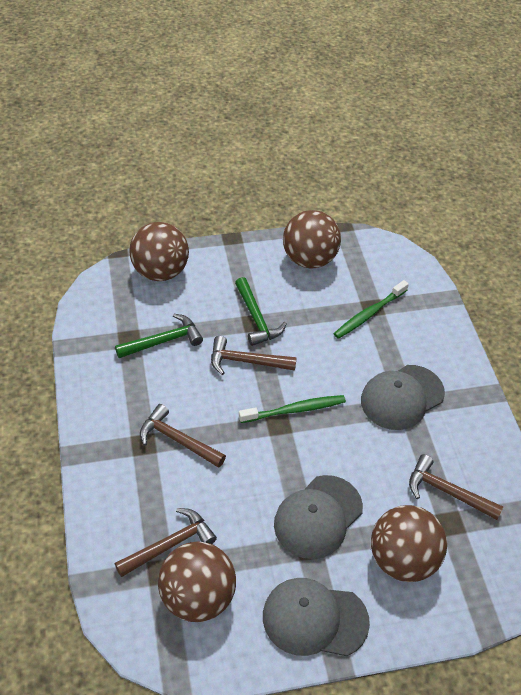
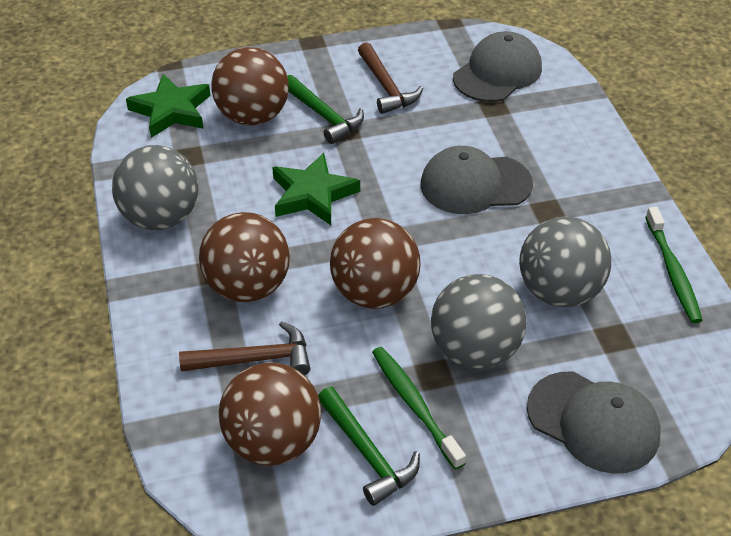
brown hammer: [115,508,217,577] [140,404,226,468] [211,336,297,375] [409,454,503,520] = 4 -> [179,321,310,375] [358,42,423,114] = 2
green star: none = 0 -> [126,74,211,138] [272,153,360,225] = 2
grey ball: none = 0 -> [112,145,198,230] [431,274,527,369] [519,216,611,307] = 3

